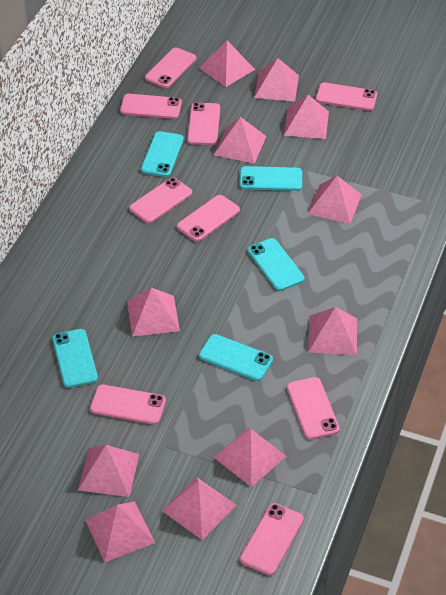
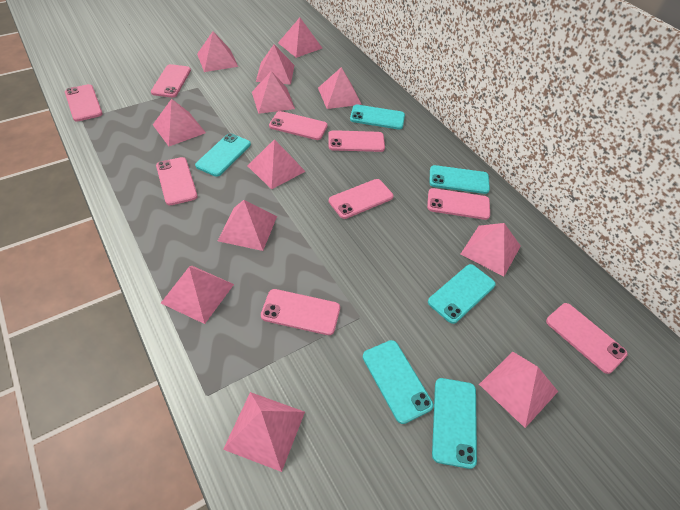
pink pyramid: [78,445,139,497] [85,501,155,562] [127,288,180,337] [162,477,236,540] [199,41,255,87] [214,117,266,164] [214,428,286,487] [254,58,299,102] [284,95,329,139] [308,176,362,224] [308,307,357,355] = 11 -> [153,99,206,146] [161,266,234,324] [197,31,238,72] [218,200,277,251] [223,392,305,472] [248,139,306,189] [252,71,295,114] [256,45,294,85] [278,18,322,58] [318,67,362,109] [461,223,521,276] [479,352,558,428] = 12
turquoise phone: [52,329,98,388] [141,131,184,177] [199,334,273,381] [240,166,302,191] [248,238,304,291] = 5 -> [195,133,251,177] [350,104,405,129] [363,340,433,424] [428,264,496,324] [429,165,490,194] [432,378,477,469] = 6

